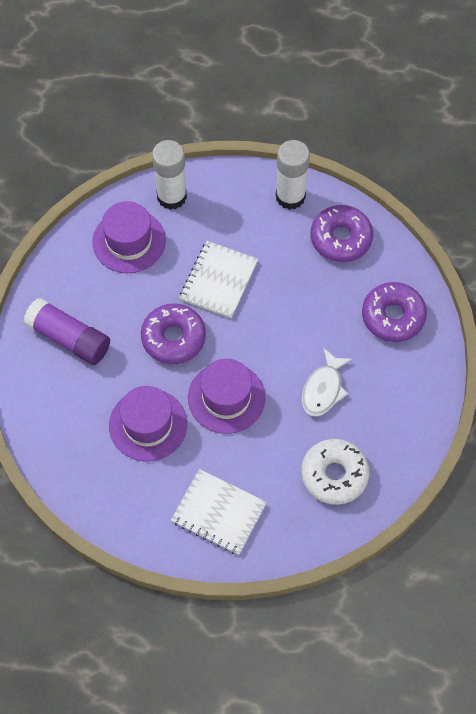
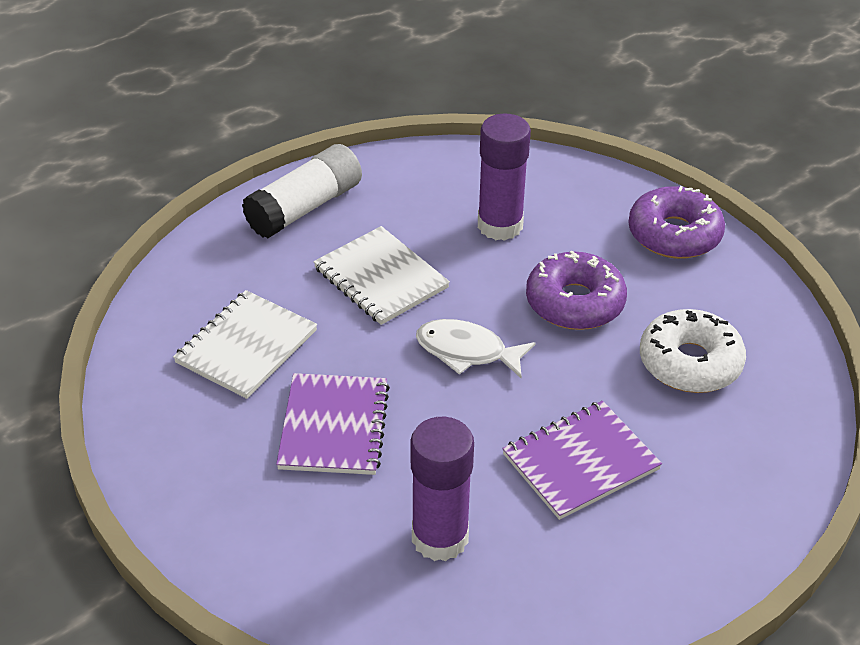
purple donut: [141,303,206,364] [310,205,373,262] [362,282,427,342] = 3 -> [526,250,627,330] [628,186,725,259] = 2
purple glue stick: [24,298,110,365] = 1 -> [411,417,474,561] [478,114,531,241] = 2
purple hat: [92,201,166,273] [109,386,187,462] [188,359,265,434] = 3 -> none = 0
purple notebook: none = 0 -> [276,373,390,475] [502,401,662,520] = 2
white glue stick: [152,140,187,210] [276,140,310,210] = 2 -> [242,144,362,238] = 1

